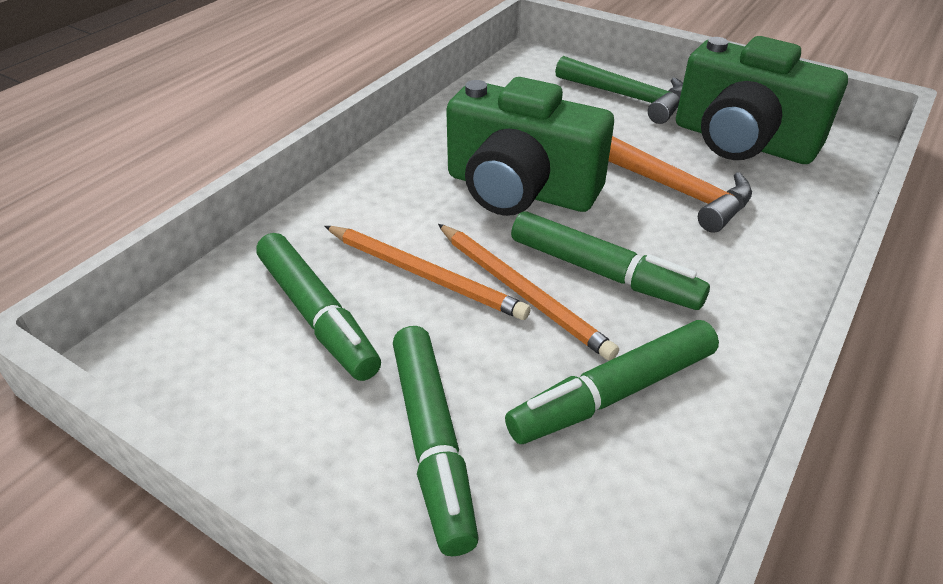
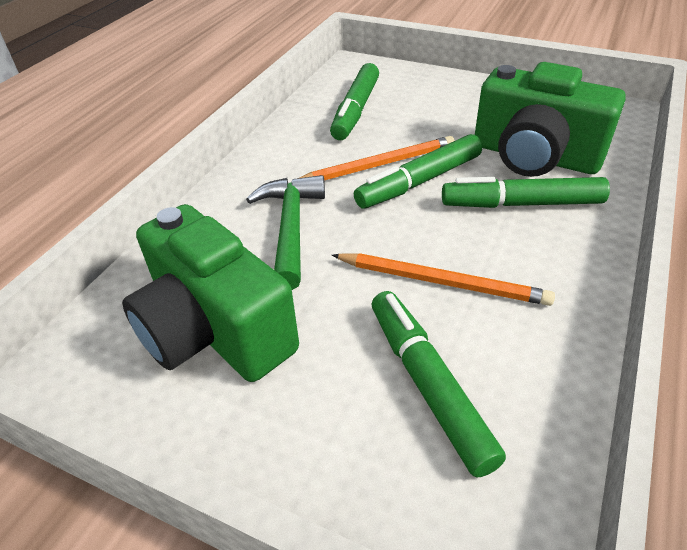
orange hammer: [609,136,752,233] = 1 -> none = 0

